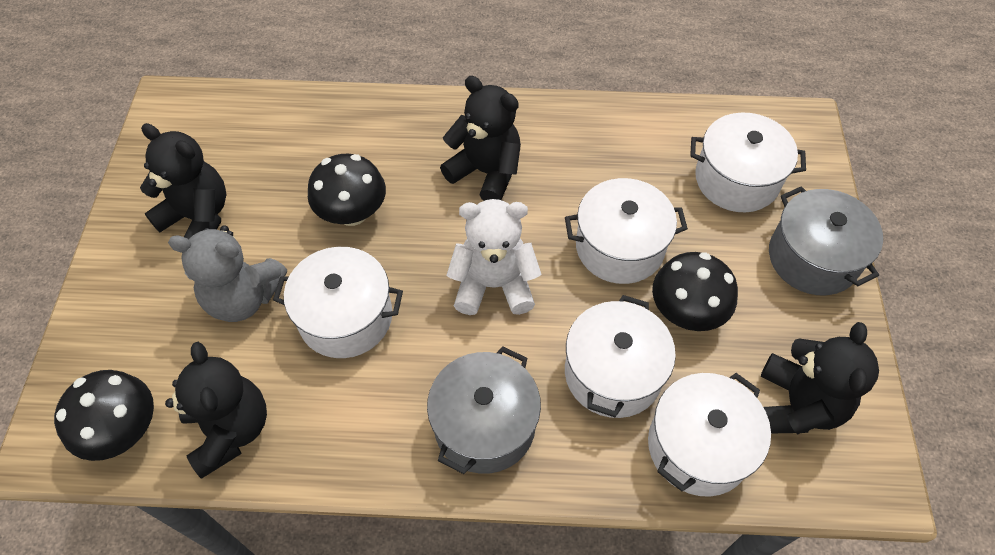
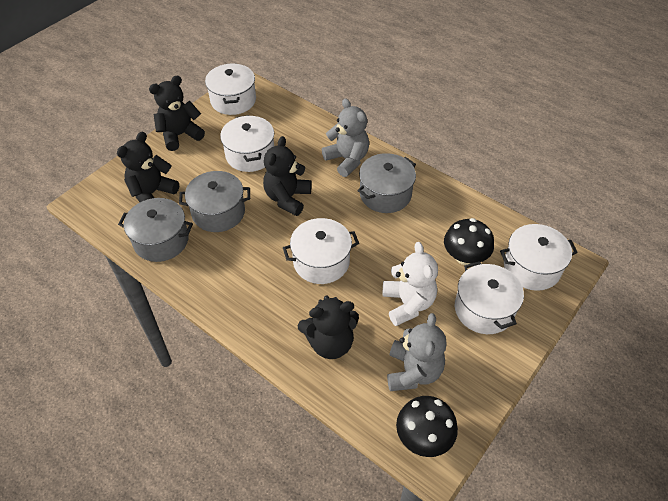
black mushroom: [54,370,154,461] [308,154,386,226] [652,252,738,331] = 3 -> [396,396,458,457] [444,218,494,265] = 2
grey pot: [427,346,541,474] [769,186,883,295] = 2 -> [118,198,193,262] [179,171,250,232] [357,153,416,213] = 3
grey teddy bear: [168,225,287,322] = 1 -> [322,98,369,177] [387,313,447,391] = 2

